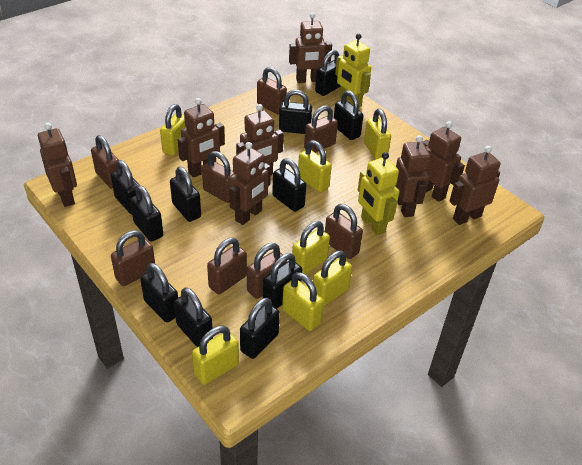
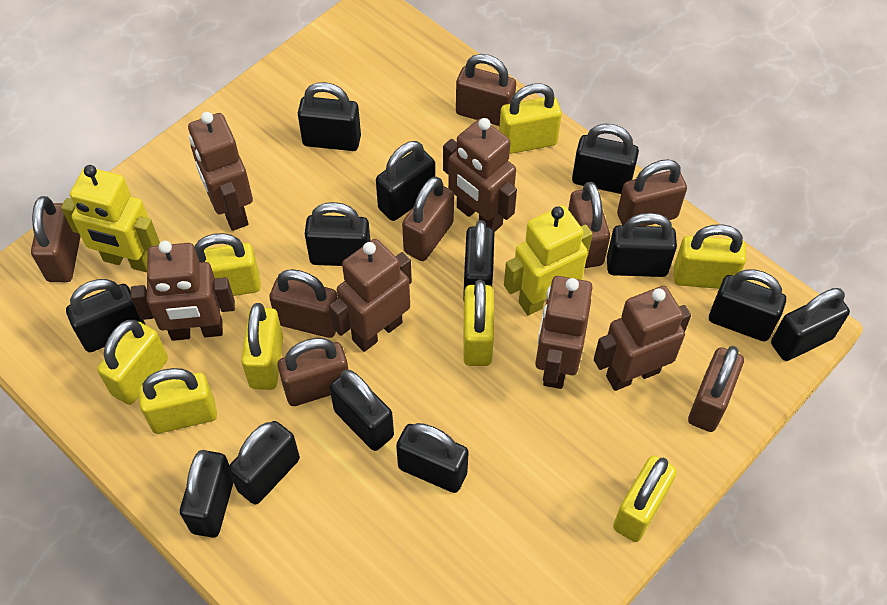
black padlock: [111,160,140,215] [130,185,163,242] [140,263,178,322] [170,167,201,222] [174,287,213,347] [240,298,280,359] [263,253,302,308] [272,158,306,212] [279,90,312,134] [315,50,341,96] [334,90,363,140] = 11 -> [66,279,145,352] [180,450,234,538] [228,421,300,504] [298,82,361,151] [305,202,371,266] [330,370,394,451] [376,141,435,221] [396,423,469,493] [463,220,494,300] [572,124,639,194] [607,213,677,277] [709,269,786,342] [771,288,850,361] = 13
brown robot: [38,123,77,207] [178,98,225,178] [229,142,271,225] [236,104,284,175] [289,13,332,83] [395,135,430,217] [423,121,465,202] [449,146,500,225] = 8 -> [130,241,235,341] [188,112,253,231] [329,239,412,352] [443,118,517,232] [535,276,593,389] [594,286,691,391] = 6
yellow padlock: [160,104,186,156] [192,326,239,385] [282,272,324,331] [292,221,330,275] [298,140,332,192] [313,251,352,307] [364,109,391,159] = 7 -> [97,320,168,405] [138,368,217,434] [194,233,261,296] [241,303,283,390] [463,280,494,366] [499,83,562,154] [613,456,677,542] [674,224,746,289] = 8

